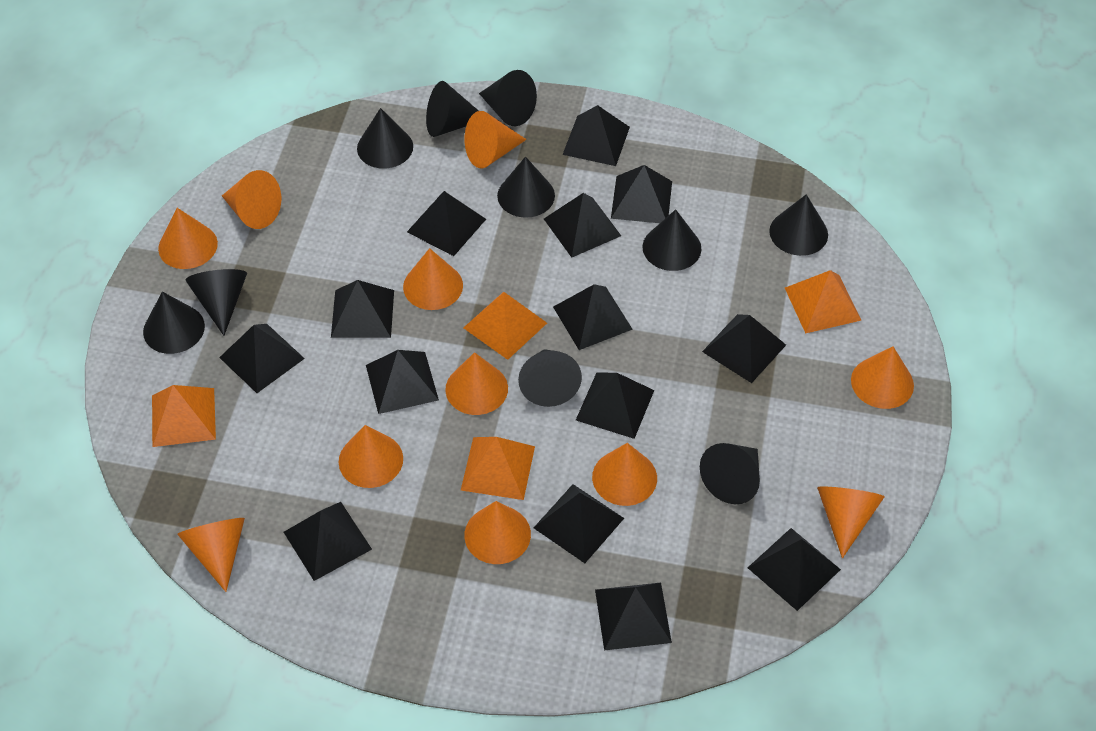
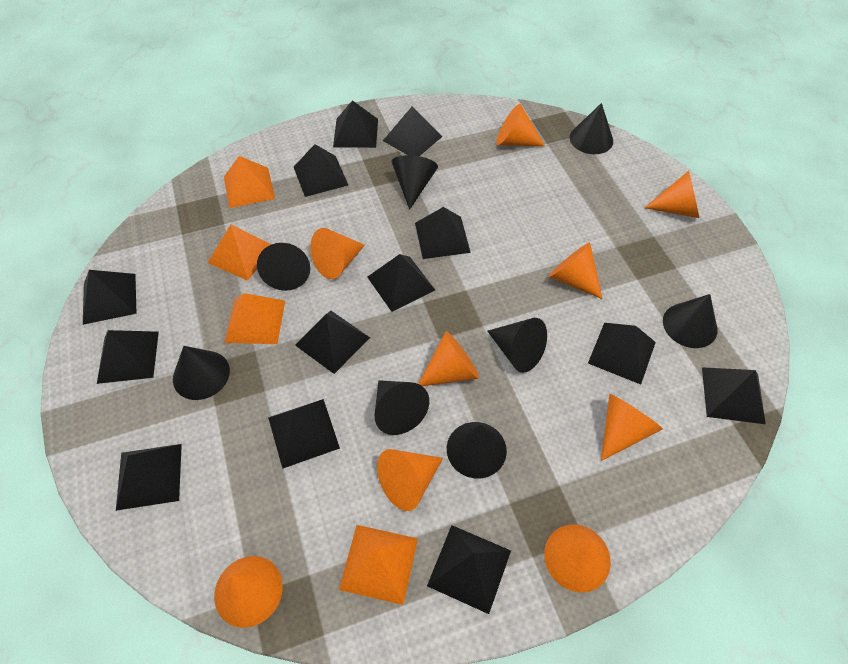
black cone: [143,292,205,354] [185,269,247,336] [357,108,413,169] [426,81,479,137] [479,70,537,126] [497,156,555,218] [518,349,582,407] [643,209,702,271] [700,443,760,504] [769,194,828,256] = 10 -> [173,346,230,400] [257,243,310,291] [375,380,429,435] [391,155,438,210] [447,422,507,478] [487,318,547,373] [570,103,613,154] [663,294,717,348] = 8
black pyramid: [219,324,305,393] [284,502,372,581] [331,280,394,338] [366,350,439,414] [407,191,486,256] [534,484,624,563] [544,193,621,258] [553,284,633,350] [562,105,630,166] [576,373,654,439] [595,583,672,650] [611,165,672,223] [702,314,786,383] [748,528,841,611] = 14 -> [83,270,137,325] [97,330,159,384] [116,444,182,511] [268,399,340,469] [294,144,348,197] [295,311,370,374] [333,100,378,148] [367,254,435,312] [383,107,443,156] [415,207,471,259] [427,525,511,614] [588,323,656,384] [702,367,766,424] = 13
orange cone: [158,208,218,269] [177,518,245,592] [222,170,281,229] [339,425,403,488] [403,248,463,310] [445,352,508,415] [464,501,531,564] [465,111,526,169] [592,443,657,506] [817,486,885,558] [851,346,914,409] = 11 -> [214,556,283,628] [310,228,365,279] [377,449,443,511] [418,331,479,386] [496,104,545,146] [544,524,611,593] [549,242,603,299] [601,394,663,461] [644,171,699,218] = 9

